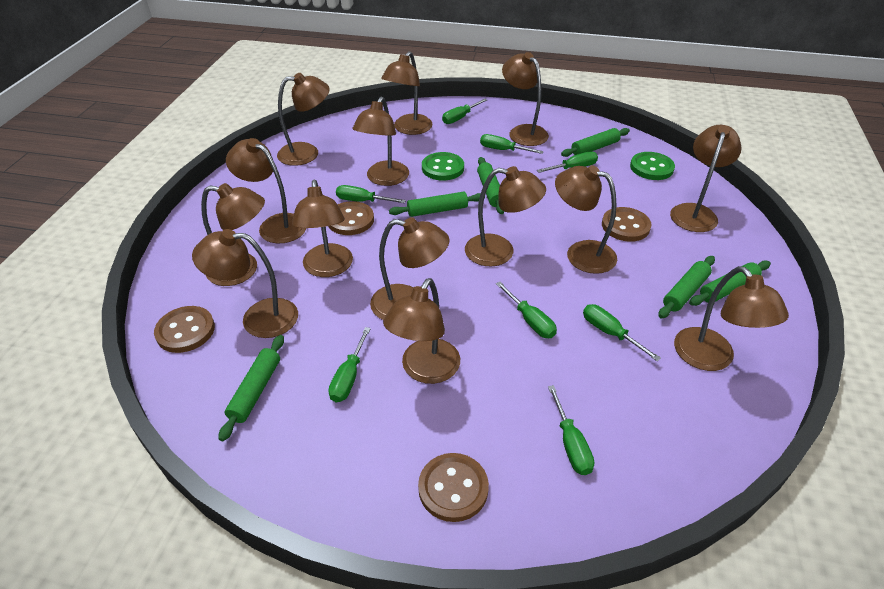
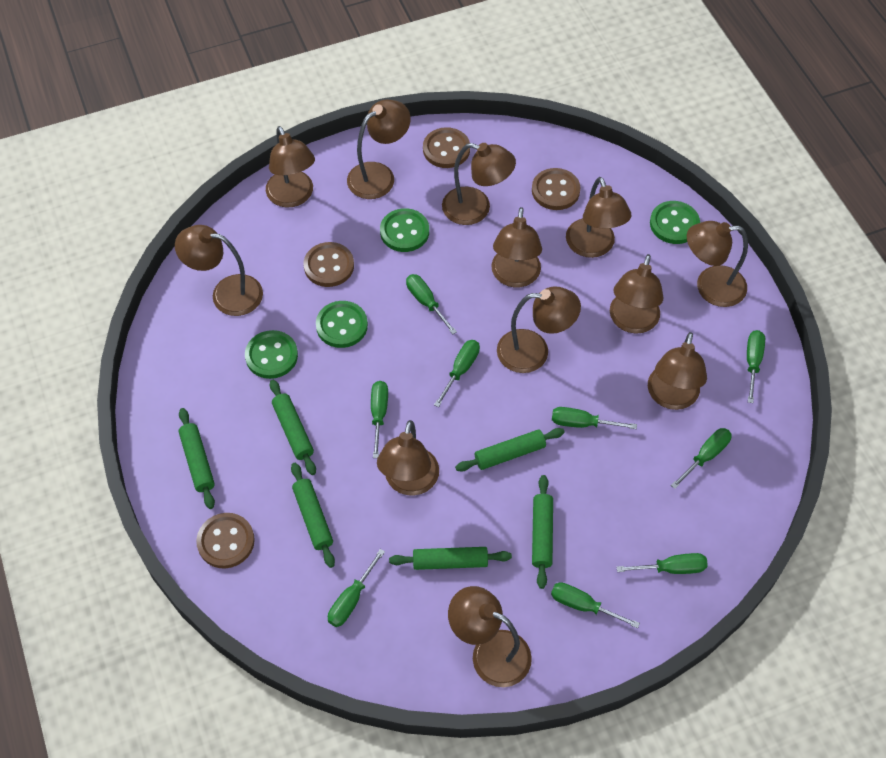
brown lamp: [192,229,298,338] [201,183,265,286] [226,138,306,243] [277,73,330,166] [292,180,353,277] [353,97,409,186] [370,217,450,320] [381,51,432,135] [383,278,460,384] [465,166,546,267] [502,52,549,146] [555,165,617,274] [670,125,741,232] [674,266,789,371] = 14 -> [175,225,263,316] [266,126,315,207] [347,100,411,199] [377,420,439,496] [442,143,516,225] [448,586,532,687] [491,207,542,287] [497,287,581,373] [566,177,631,258] [610,254,663,334] [648,332,707,410] [687,221,748,307] = 12
green button: [422,152,464,181] [630,152,675,180] = 2 -> [245,330,298,379] [316,301,368,348] [380,208,429,252] [650,201,700,244] = 4
green screwdriver: [328,327,371,402] [336,185,406,203] [442,98,487,124] [480,134,544,154] [496,282,557,338] [537,152,598,173] [548,385,594,475] [583,304,661,361] = 8 -> [328,549,385,627] [371,381,388,458] [406,274,457,334] [434,340,480,407] [551,582,640,628] [552,407,637,429] [616,553,708,574] [671,428,732,489] [747,330,765,403] = 9

